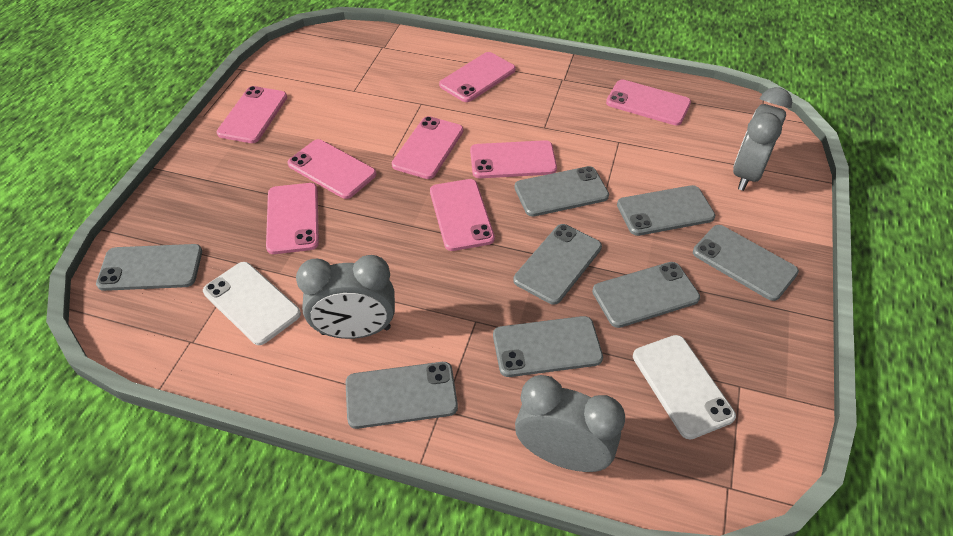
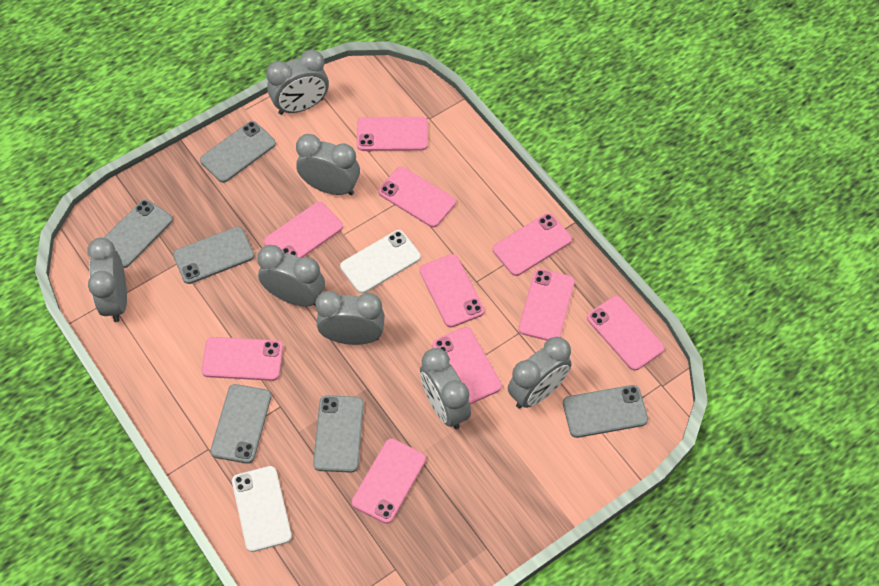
grey clock: [296,255,395,339] [515,375,625,472] [733,87,792,191] = 3 -> [87,238,127,322] [257,245,325,307] [266,50,329,115] [296,134,360,195] [315,291,385,345] [420,348,471,429] [508,337,572,409] = 7
grey phone: [96,244,202,291] [345,362,458,429] [493,316,603,377] [514,224,602,305] [515,166,609,217] [592,262,700,328] [617,185,715,236] [693,225,799,301] = 8 -> [104,199,173,268] [173,227,254,284] [200,121,276,183] [210,384,271,464] [313,395,364,473] [563,385,648,438] = 6
pink phone: [216,86,287,143] [266,183,319,254] [288,139,376,199] [392,116,463,179] [430,179,495,251] [439,52,516,102] [470,140,557,178] [606,79,691,126] = 8 -> [201,337,283,381] [264,202,343,258] [352,439,426,524] [357,117,428,151] [378,167,456,227] [420,254,485,327] [432,327,502,404] [493,213,572,276] [518,269,575,341] [587,296,664,371] = 10

